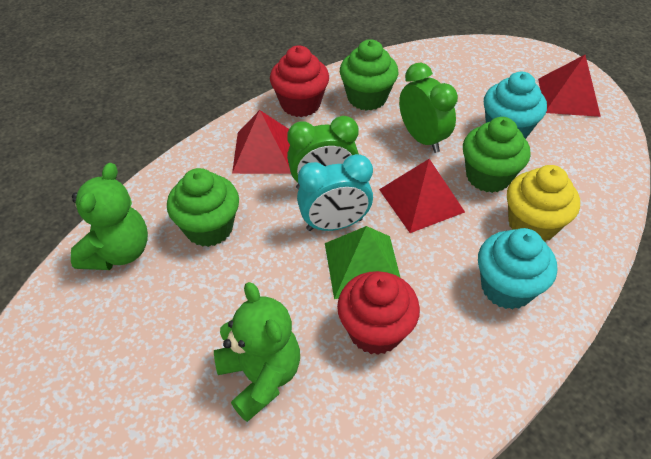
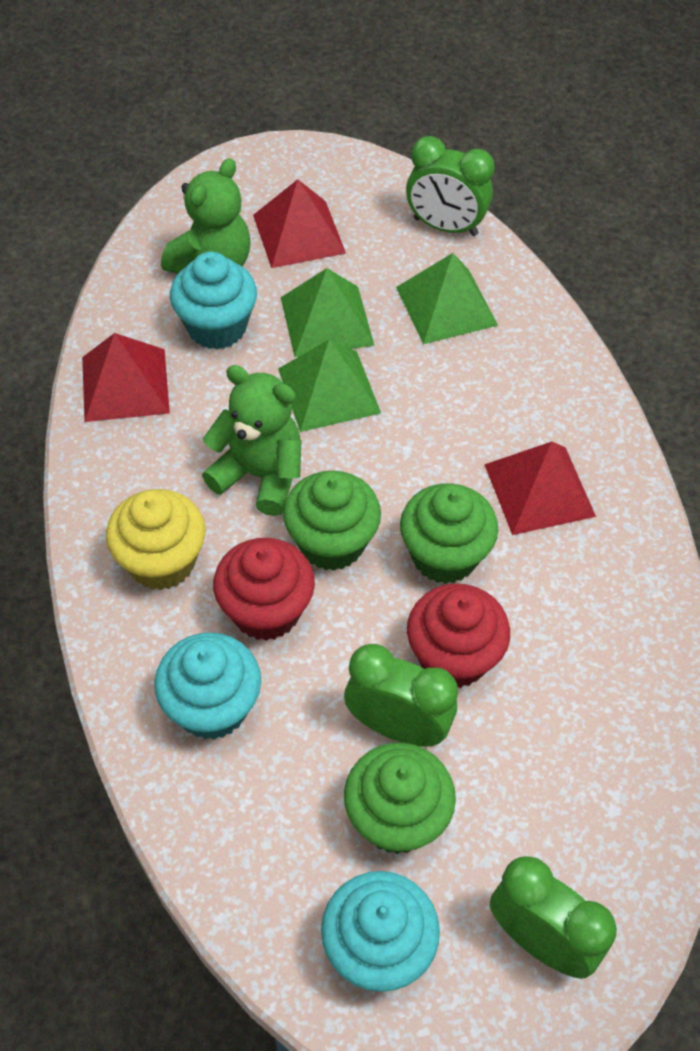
green clock: [287,116,359,190] [399,63,458,153] = 2 -> [344,644,458,747] [406,136,495,236] [490,856,617,979] = 3
green pyramid: [325,226,401,299] = 1 -> [278,339,381,432] [281,268,375,357] [396,253,498,344] = 3
turquoise clock: [297,154,373,231] = 1 -> none = 0
turquoise cupcake: [478,228,557,310] [484,72,547,139] = 2 -> [154,632,261,740] [170,252,257,350] [321,871,440,992] = 3

